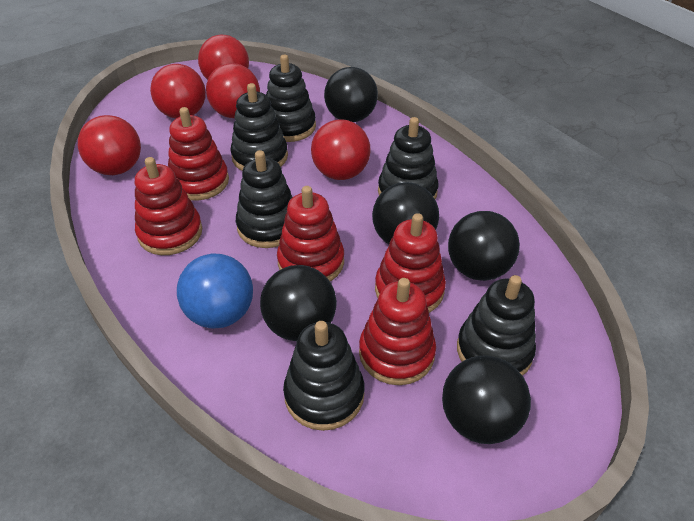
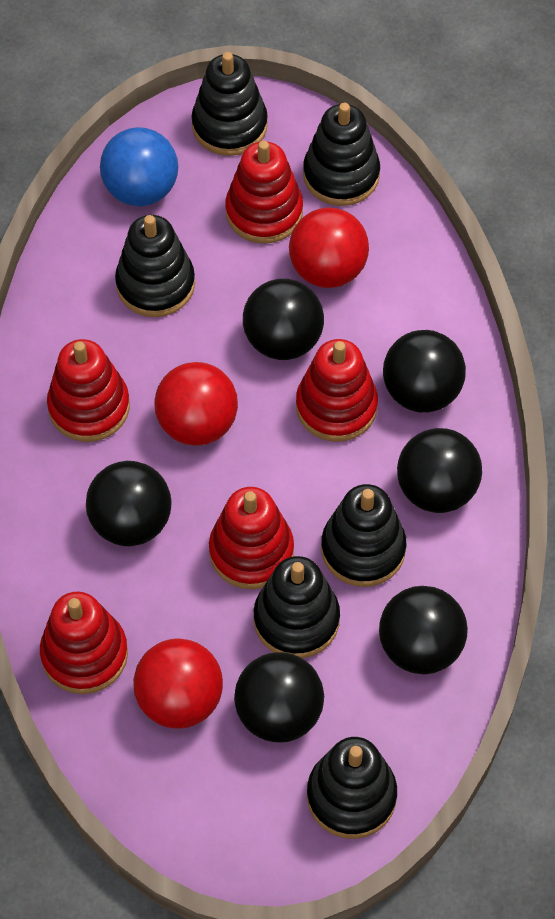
black ball: [260,265,337,341] [324,67,378,122] [372,182,439,244] [442,356,531,444] [448,211,520,281] = 5 -> [86,461,172,546] [234,652,324,743] [243,279,324,360] [379,586,468,674] [383,330,466,413] [397,428,482,513] = 6
red ball: [78,115,141,175] [150,64,206,119] [198,35,249,80] [206,63,260,118] [311,120,371,180] = 5 -> [133,639,223,729] [154,362,238,445] [289,207,369,288] = 3

